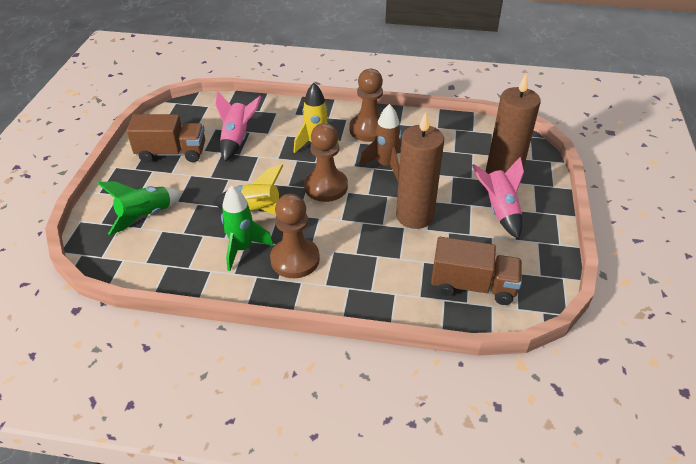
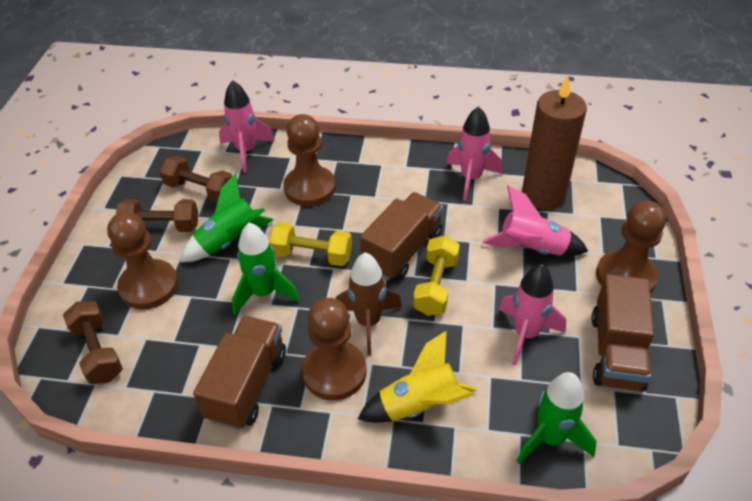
brown candle: [396,112,444,229] [486,73,541,174] = 2 -> [522,76,587,210] = 1
brown dumbbell: none = 0 -> [63,301,123,384] [116,199,198,232] [159,156,232,203] = 3
brown pawn: [270,194,320,278] [304,123,348,202] [349,69,383,142] = 3 -> [107,212,178,310] [283,114,336,206] [302,298,366,400] [596,201,666,294] = 4
brown truck: [126,114,205,162] [431,237,522,305] = 2 -> [193,316,286,430] [360,192,443,280] [591,274,654,392] = 3
green rocket: [97,181,183,235] [221,186,273,271] = 2 -> [180,173,273,262] [232,223,300,315] [517,372,597,464] = 3
pink rocket: [215,91,261,162] [472,157,524,239] = 2 -> [219,80,275,173] [446,106,503,201] [482,185,588,256] [499,264,566,365] = 4
yellow dumbbell: none = 0 -> [269,222,352,266] [413,235,460,316] = 2
yellow rocket: [213,165,284,215] [294,83,340,153] = 2 -> [358,330,477,423] = 1

